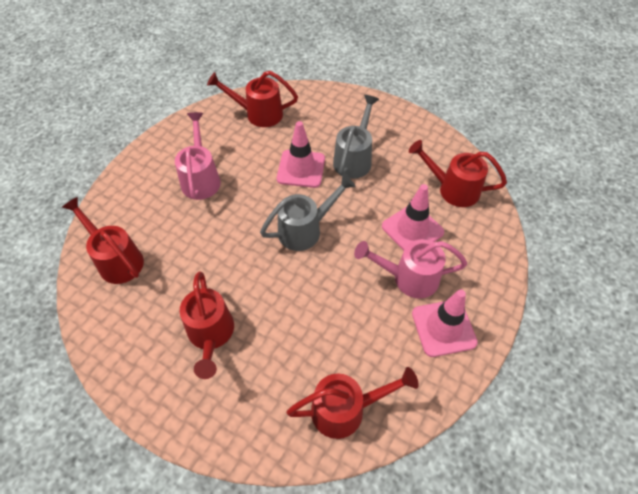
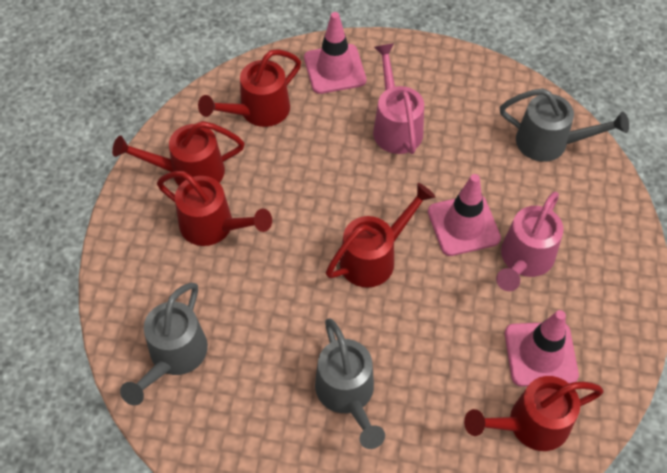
grey watering can: [260,174,355,251] [333,95,379,179] = 2 -> [120,283,208,405] [315,318,385,449] [500,88,629,162] = 3

